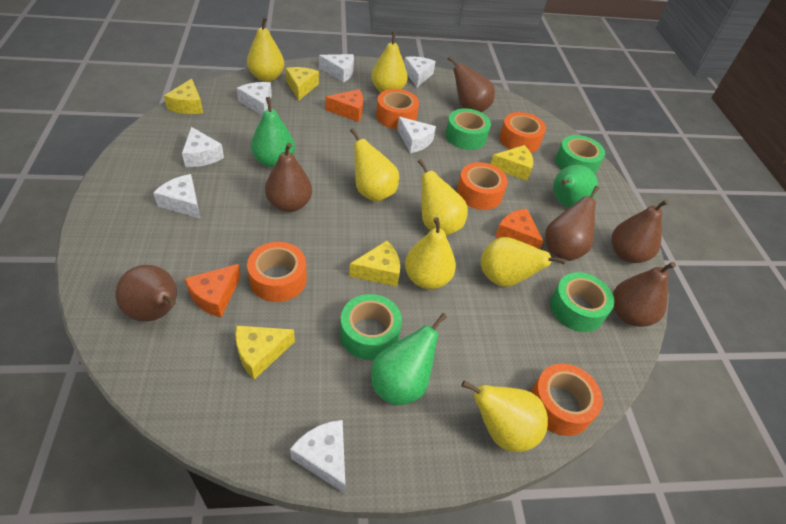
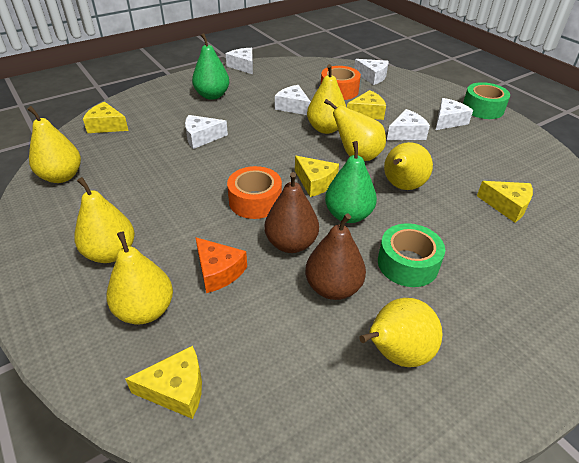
brown pear: [115,265,177,322] [265,143,312,212] [448,56,495,112] [545,186,599,261] [611,199,669,263] [613,262,676,327] = 6 -> [264,172,319,253] [305,213,366,300] = 2
green pear: [251,97,295,168] [371,313,447,405] [553,165,598,208] = 3 -> [192,33,229,100] [325,141,377,223] = 2
green tape: [340,294,402,360] [445,108,491,150] [550,272,614,332] [555,135,605,174] = 4 -> [378,223,445,287] [463,82,510,119] = 2
orange cheese: [185,264,241,318] [325,89,363,122] [495,209,543,249] = 3 -> [195,237,247,293] = 1
orange tape: [247,242,307,302] [376,89,419,129] [457,162,508,210] [500,112,546,153] [531,364,603,436] = 5 -> [227,166,282,219] [321,66,361,100] = 2
white cheese: [153,174,200,218] [182,127,224,167] [237,82,272,116] [290,420,345,494] [319,54,354,83] [397,117,436,153] [404,56,436,87] = 7 -> [185,115,228,149] [226,48,253,74] [275,85,311,115] [354,59,389,85] [387,109,430,140] [436,98,473,130] = 6

